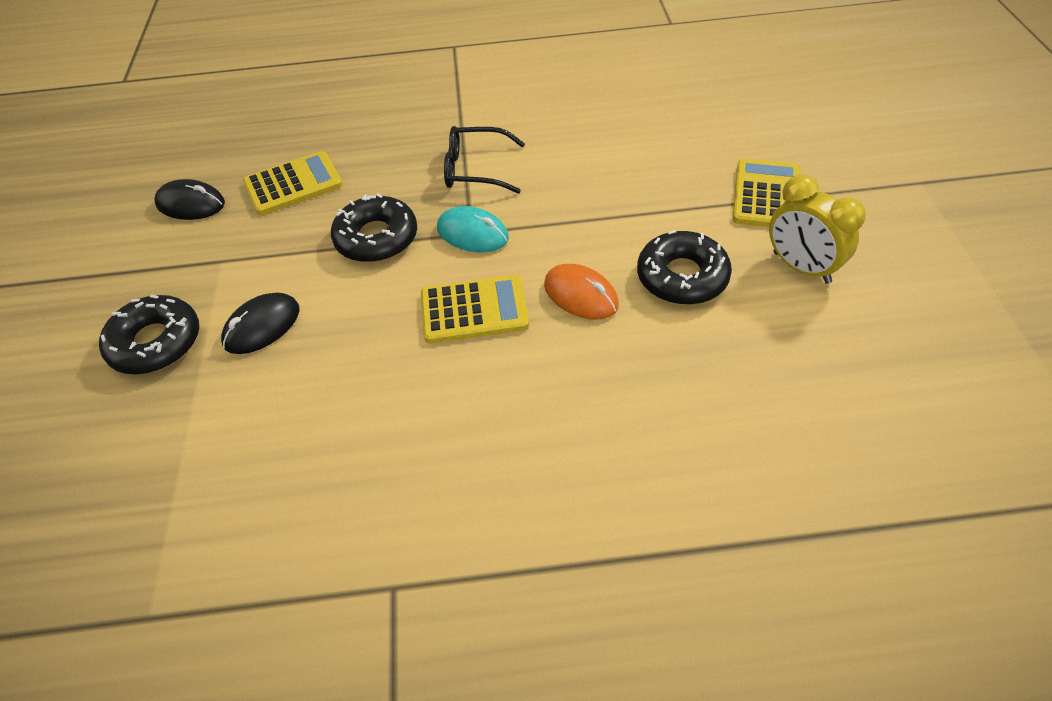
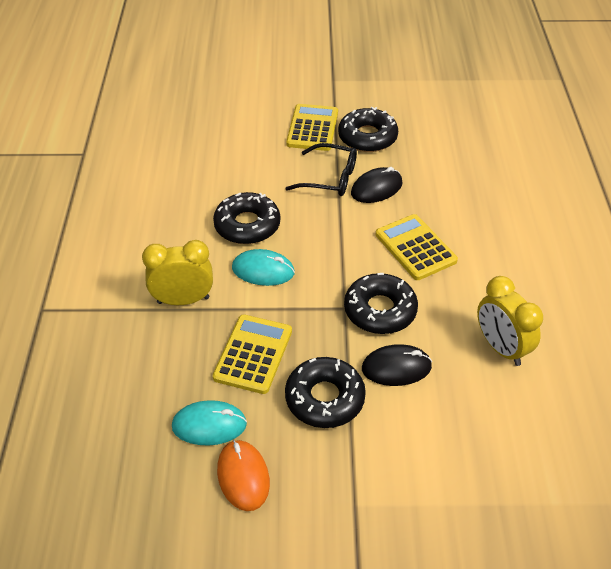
black donut: [99,294,199,375] [331,193,417,262] [637,230,732,305] = 3 -> [213,192,280,244] [285,357,366,428] [338,107,398,152] [344,273,418,334] = 4
turquoise mouse: [437,206,509,252] = 1 -> [172,400,247,446] [232,249,295,286] = 2
yellow clock: [769,174,866,284] = 1 -> [142,240,213,305] [477,276,543,366] = 2

